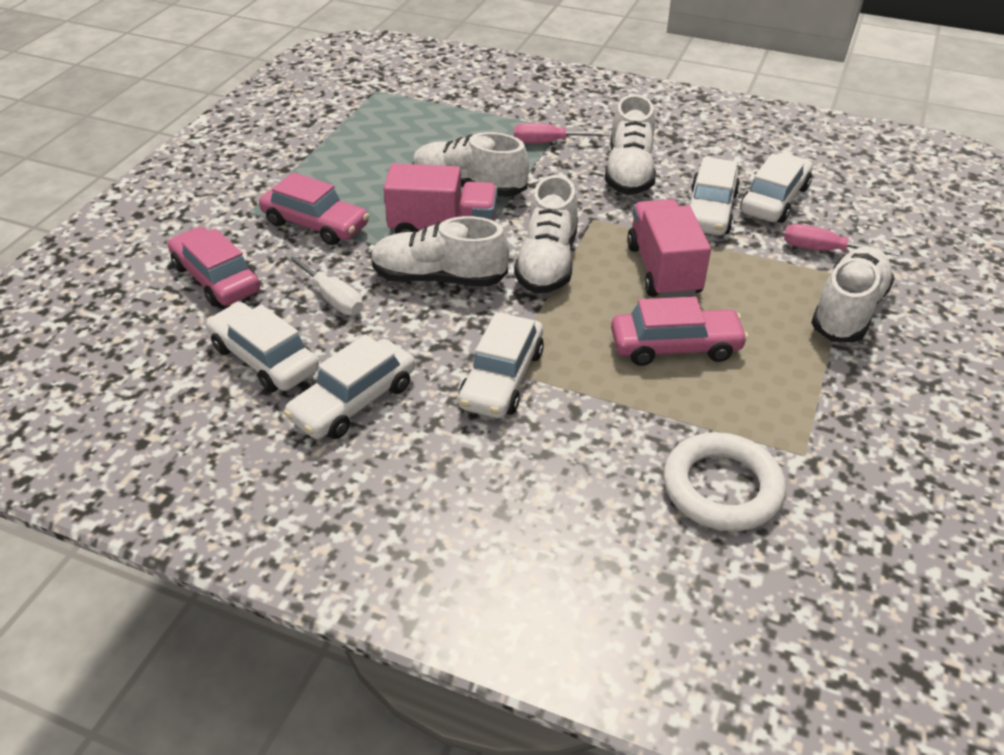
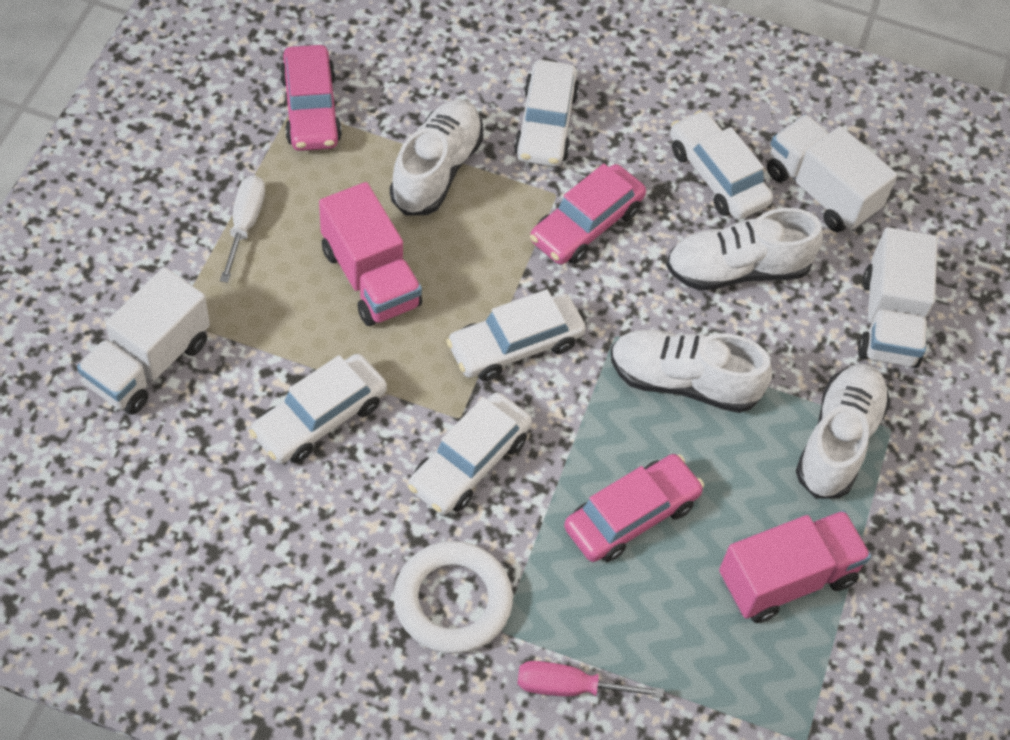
pink screwdriver: [514,123,610,143] [784,224,900,257] = 2 -> [518,661,664,698] = 1
white shoe: [371,216,509,287] [413,132,529,197] [514,175,578,294] [605,94,656,195] [811,246,895,342] = 5 -> [390,99,483,216] [611,330,772,413] [666,208,823,291] [796,363,890,499] = 4
white truck: none = 0 -> [77,267,210,415] [767,114,897,232] [858,227,938,368] = 3

